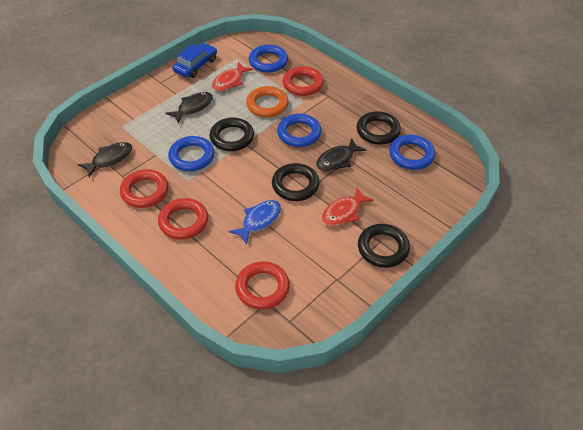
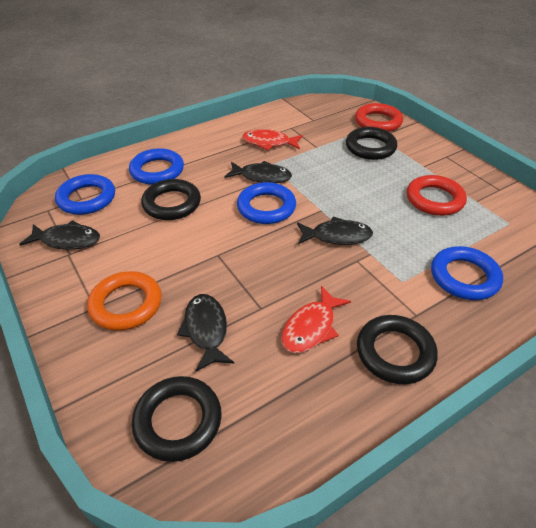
black fish: [78,142,132,177] [165,92,213,124] [316,138,366,171] = 3 -> [19,220,100,250] [177,294,234,372] [224,161,292,183] [297,217,373,245] = 4
blue car: [173,43,217,78] = 1 -> none = 0
blue fish: [229,200,281,245] = 1 -> none = 0
red ring: [120,169,168,208] [158,198,208,240] [235,261,290,309] [283,66,324,96] = 4 -> [355,103,403,132] [407,175,467,216] = 2

